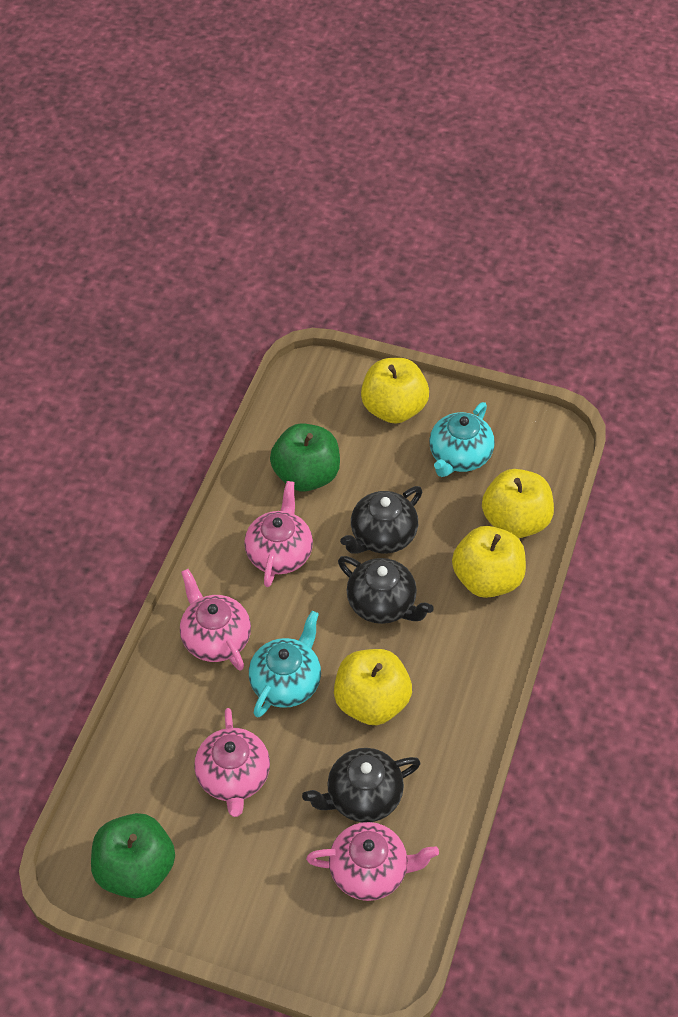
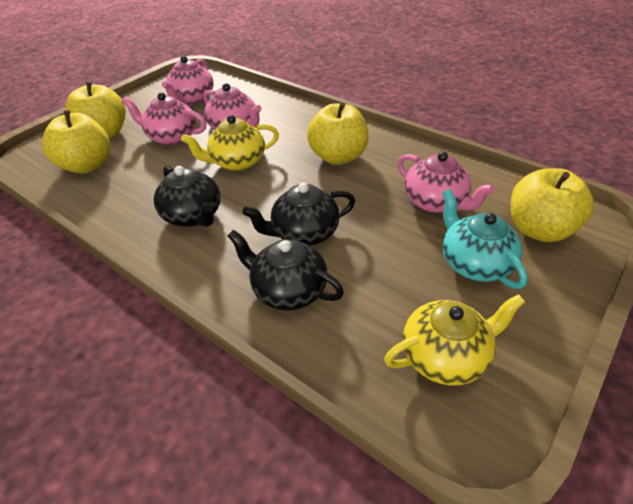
green apple: [91,813,175,898] [270,423,340,492] = 2 -> none = 0
turquoise teapot: [249,611,321,718] [429,402,495,477] = 2 -> [442,189,528,289] = 1
yellow teapot: none = 0 -> [181,115,279,171] [384,294,525,386] = 2

